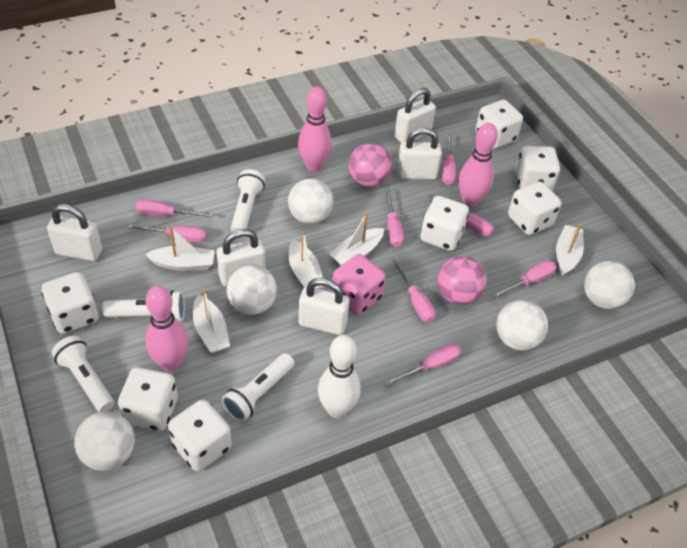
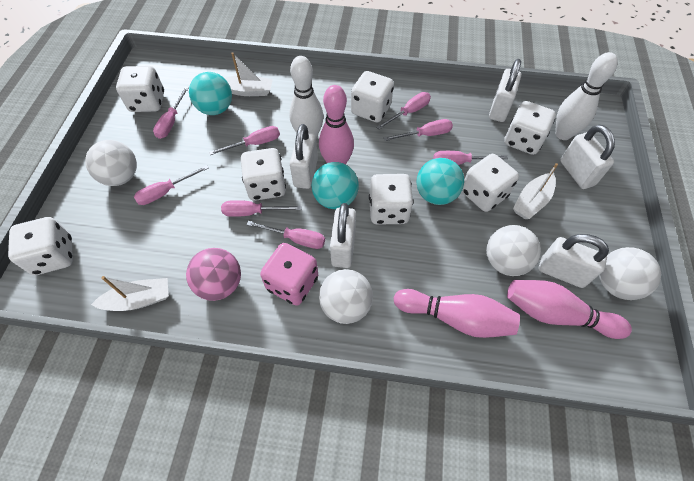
pink ball: [349,143,392,187] [438,256,486,305] = 2 -> [186,248,241,301] = 1
turquoise ball: none = 0 -> [189,72,232,115] [312,162,359,209] [417,158,464,205] = 3
white ball: [75,412,135,471] [227,265,277,315] [288,178,333,224] [496,300,548,350] [584,261,635,309] = 5 -> [85,140,137,186] [319,269,373,324] [486,225,541,276] [599,247,661,300] = 4
white boat: [145,226,215,271] [193,289,230,353] [289,231,324,289] [330,212,384,265] [556,224,584,276] = 5 -> [91,276,169,311] [225,52,273,96] [513,163,558,219] = 3
white bowling pin: [318,335,360,418] = 1 -> [289,56,324,138] [555,52,618,140] = 2
white flashlight: [51,336,114,412] [102,290,185,321] [222,353,295,422] [231,169,265,232] = 4 -> none = 0

